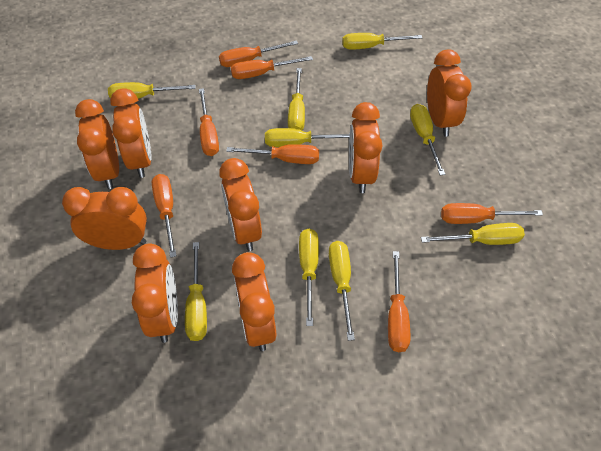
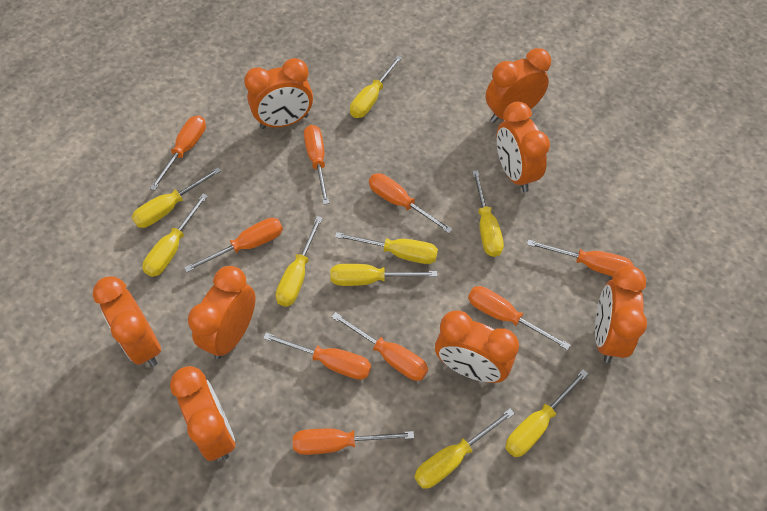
orange screwdriver: [152,174,177,258] [199,88,219,156] [219,40,298,67] [226,144,319,164] [231,56,313,79] [388,251,410,352] [441,203,543,224] = 7 -> [150,115,206,190] [184,218,283,272] [263,333,371,380] [293,429,414,455] [304,125,329,205] [331,312,428,381] [369,173,452,233] [468,286,570,350] [527,239,633,276] = 9

